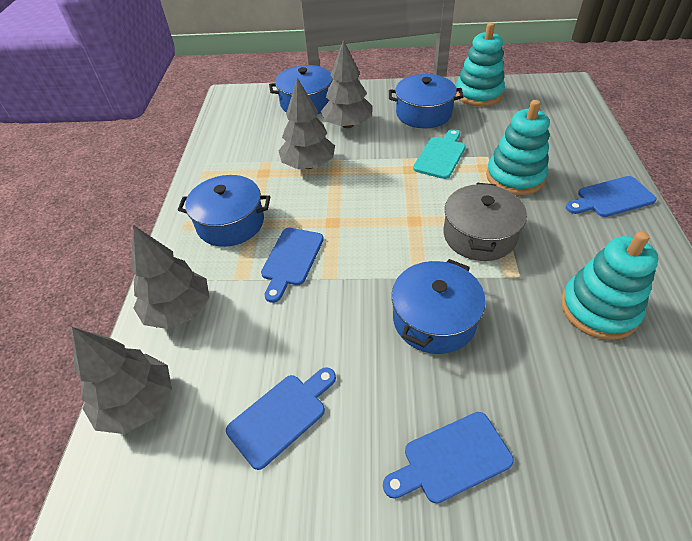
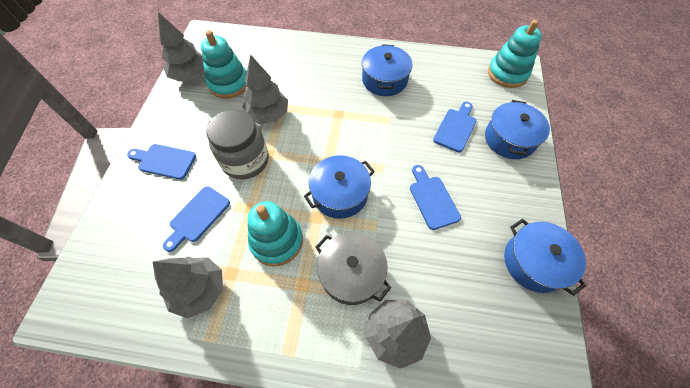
grey jar: none = 0 -> [206,109,269,180] = 1
turquoise cutting board: [413,129,465,179] = 1 -> none = 0

